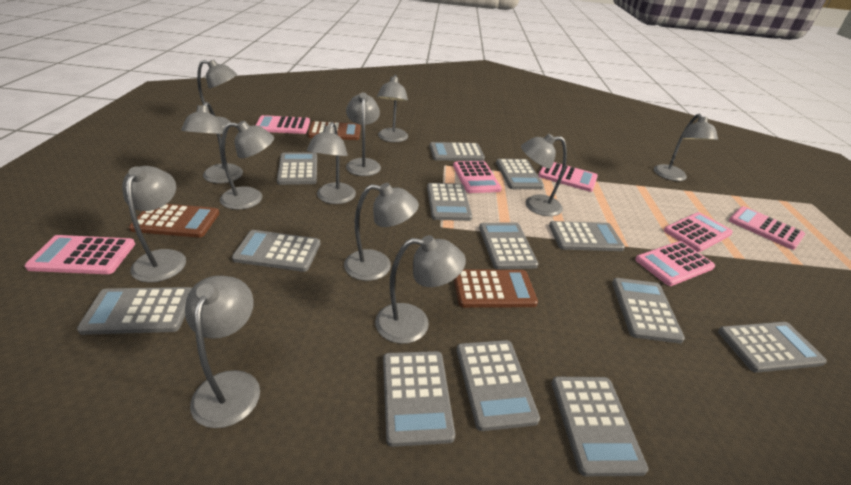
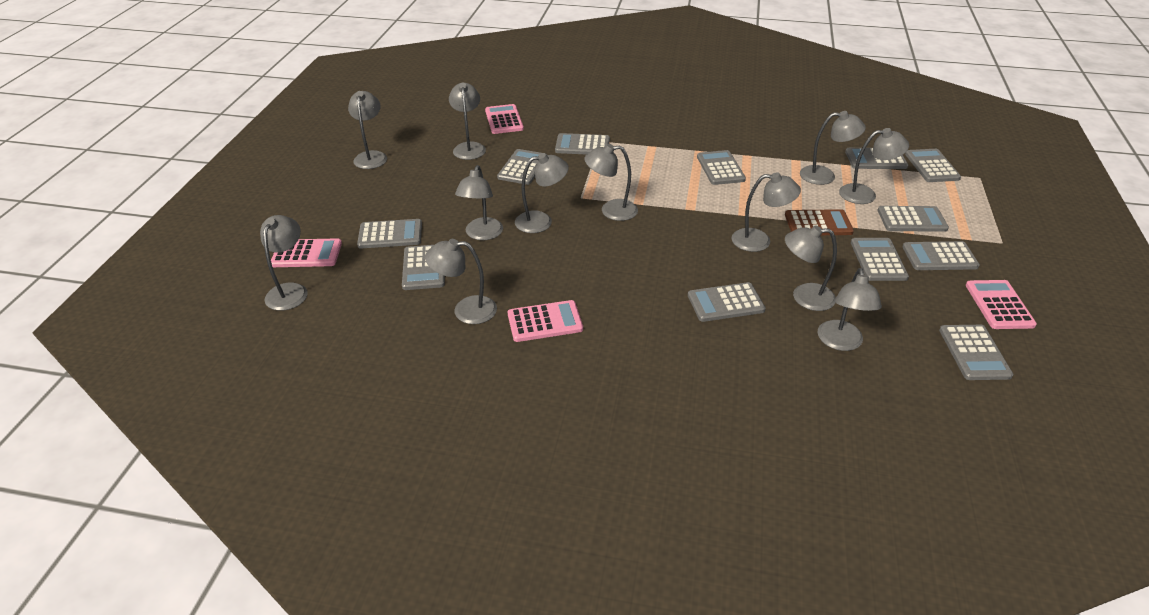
brown calculator: [129,204,220,238] [308,121,361,140] [454,270,538,308] = 3 -> [785,209,854,235] = 1
grey calculator: [77,287,192,335] [232,230,320,272] [277,152,317,185] [383,351,455,447] [427,183,472,221] [430,142,485,161] [456,340,540,431] [479,222,539,269] [496,159,544,189] [549,221,625,251] [552,377,648,476] [612,278,685,343] [718,322,827,373] = 13 -> [357,219,422,248] [402,245,445,290] [497,149,547,185] [555,133,610,155] [688,282,766,322] [697,150,746,185] [845,148,908,169] [851,238,909,281] [877,206,949,232] [902,241,980,270] [905,149,961,182] [939,325,1014,380] = 12
pink calculator: [24,235,135,274] [256,115,310,134] [453,161,502,193] [538,162,598,192] [635,241,715,286] [664,212,733,252] [729,206,805,250] = 7 -> [271,238,342,267] [485,104,524,134] [508,300,583,342] [966,280,1037,329] = 4

